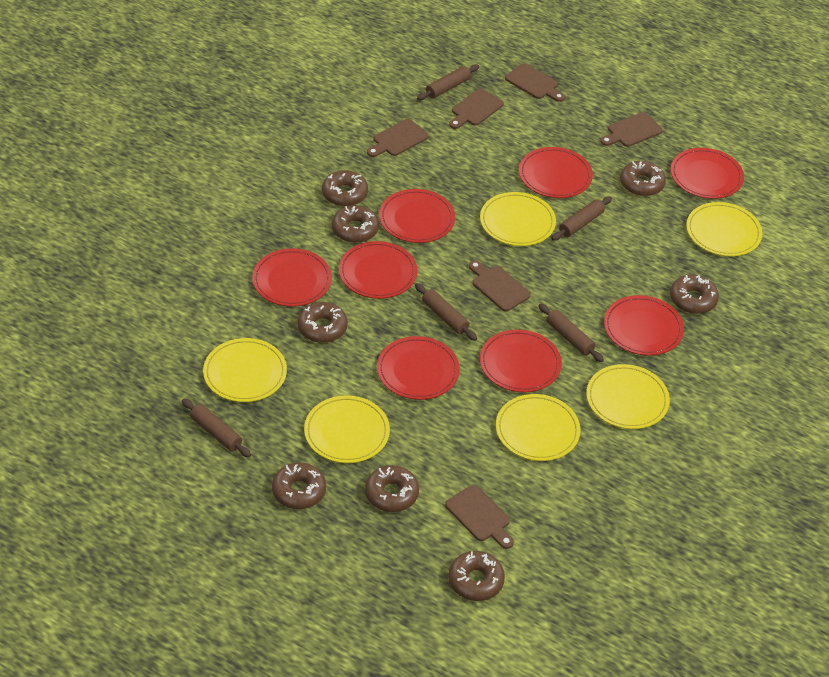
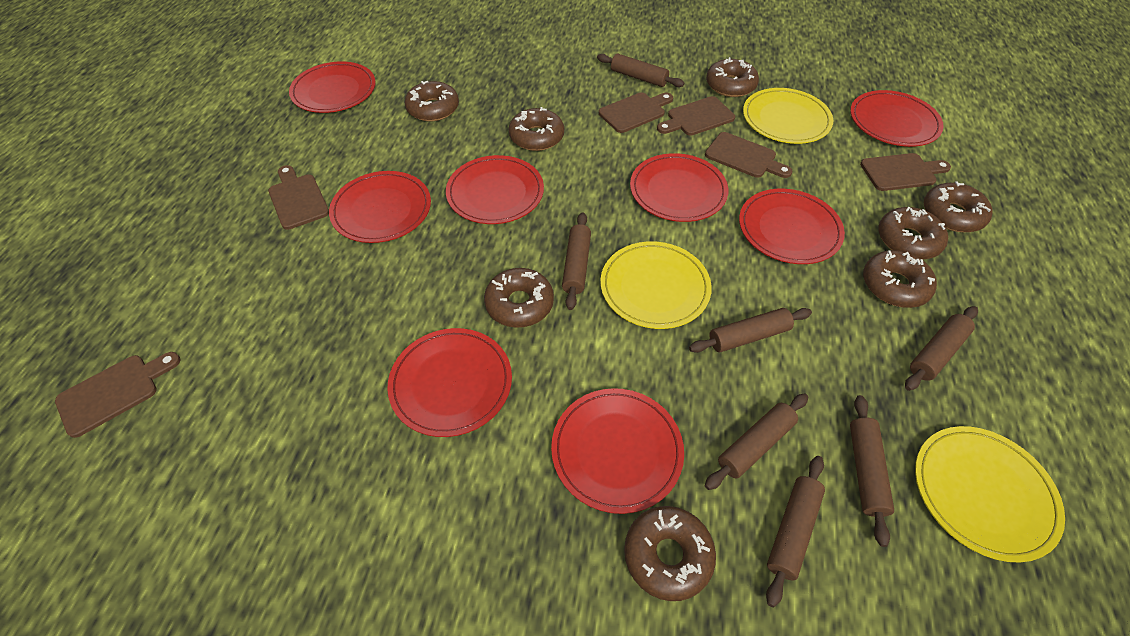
brown rolling pin: [182,398,251,457] [415,283,477,341] [417,64,479,100] [539,303,604,362] [552,196,612,241] = 5 -> [562,213,591,310] [597,53,684,87] [689,308,812,353] [705,393,808,490] [766,456,825,607] [850,395,894,547] [905,306,978,391] = 7
yellow plate: [203,338,287,402] [304,395,390,463] [480,192,556,246] [496,394,581,461] [586,364,670,429] [686,202,763,256] = 6 -> [600,241,712,329] [743,88,833,144] [915,426,1065,563] = 3

